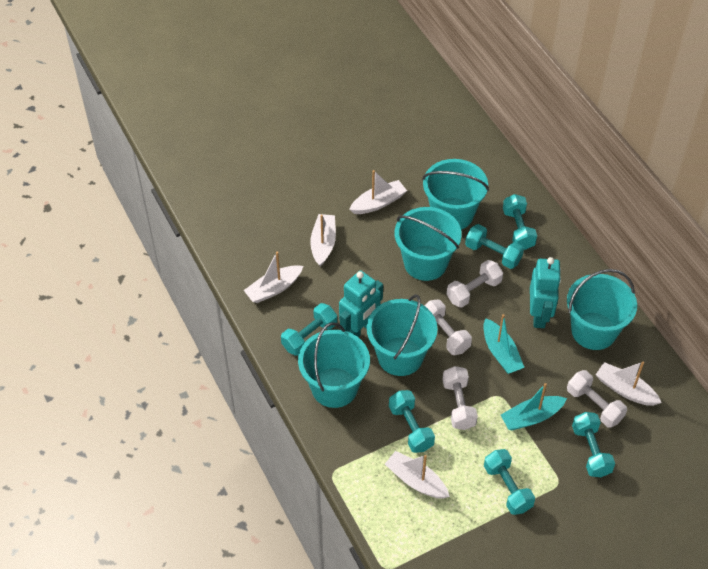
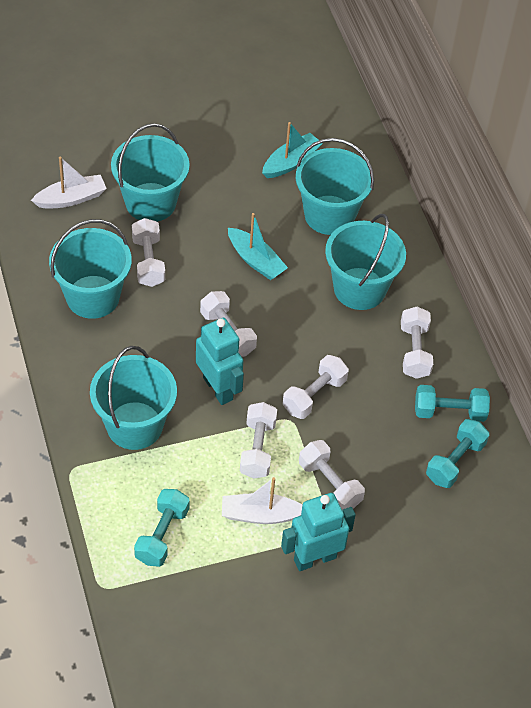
turquoise dumbbell: [281,303,337,355] [389,390,435,453] [465,224,524,269] [484,449,535,515] [503,194,537,250] [572,412,615,477] = 6 -> [134,489,190,567] [415,385,490,422] [426,419,489,488] = 3
white boat: [244,252,303,303] [310,214,336,266] [349,170,407,214] [385,451,450,499] [596,362,662,406] = 5 -> [31,157,107,209] [222,477,302,524] = 2
white dumbbell: [424,299,472,355] [442,366,478,430] [447,260,503,308] [567,370,627,428] = 4 -> [132,218,165,287] [200,291,257,357] [240,402,277,479] [282,355,349,419] [299,440,365,510] [401,307,433,379] = 6

